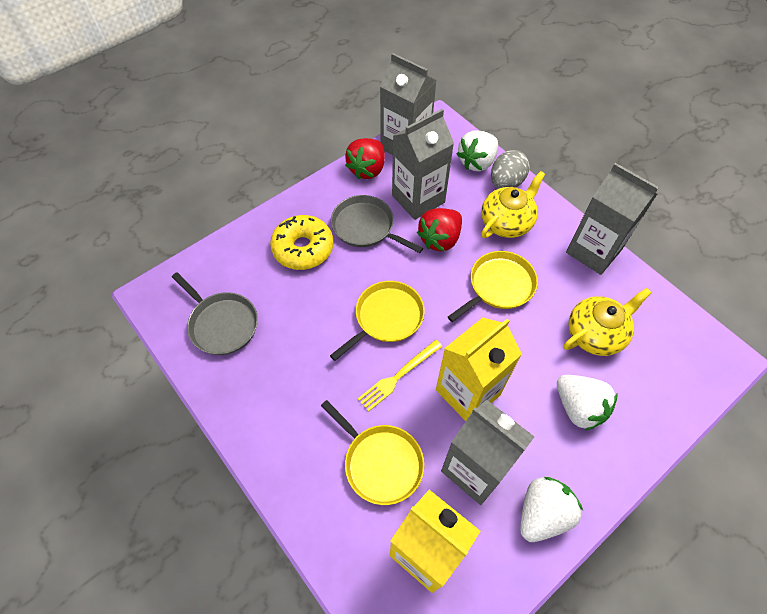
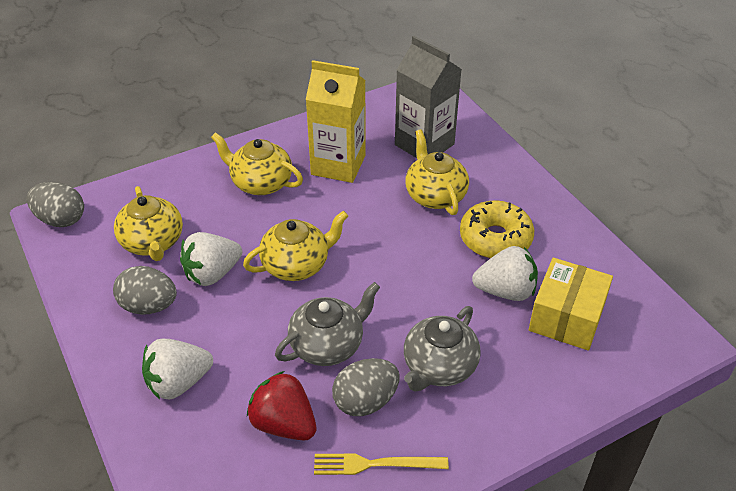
grey carton: [380,53,437,155] [392,109,454,220] [441,399,534,505] [566,163,659,275] = 4 -> [395,36,462,158] = 1
grey egg: [491,150,530,189] = 1 -> [26,182,84,227] [113,266,177,315] [332,358,399,416] = 3
grey pan: [172,272,258,355] [331,195,423,253] = 2 -> none = 0
grey teapot: none = 0 -> [275,282,380,366] [404,306,481,392] = 2
red strawberry: [345,138,385,179] [417,208,462,252] = 2 -> [247,371,316,440] = 1
yellow box: none = 0 -> [529,258,613,351] = 1
yellow carton: [390,490,480,593] [436,317,522,421] = 2 -> [306,60,366,183] = 1
yellow pan: [321,400,424,505] [330,281,425,361] [448,251,538,322] = 3 -> none = 0
yellow teapot: [481,171,545,238] [564,288,652,356] = 2 -> [114,186,183,261] [211,132,303,195] [243,211,348,281] [405,129,469,215] = 4

